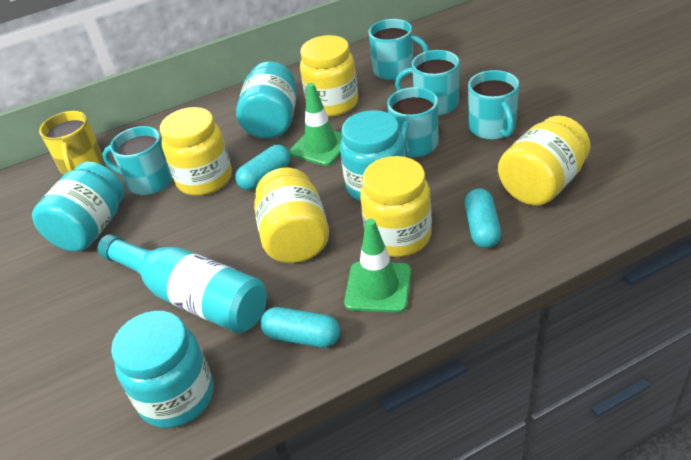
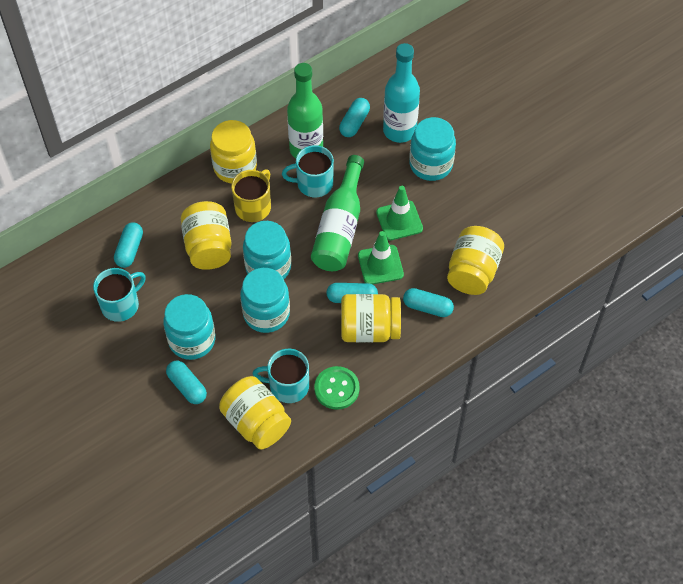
green bottle: none = 0 -> [287,63,323,158] [311,155,364,271] = 2
green button: none = 0 -> [314,366,360,410] = 1
turquoise capsule: [235,145,291,190] [261,307,340,348] [465,188,501,248] = 3 -> [114,222,143,268] [166,361,207,404] [326,283,378,303] [339,98,370,137] [403,288,454,317] = 5
turquoise mug: [103,126,173,195] [368,19,429,80] [387,87,438,157] [395,50,460,116] [468,70,519,140] = 5 -> [93,268,146,322] [252,349,309,403] [282,145,334,197] = 3

